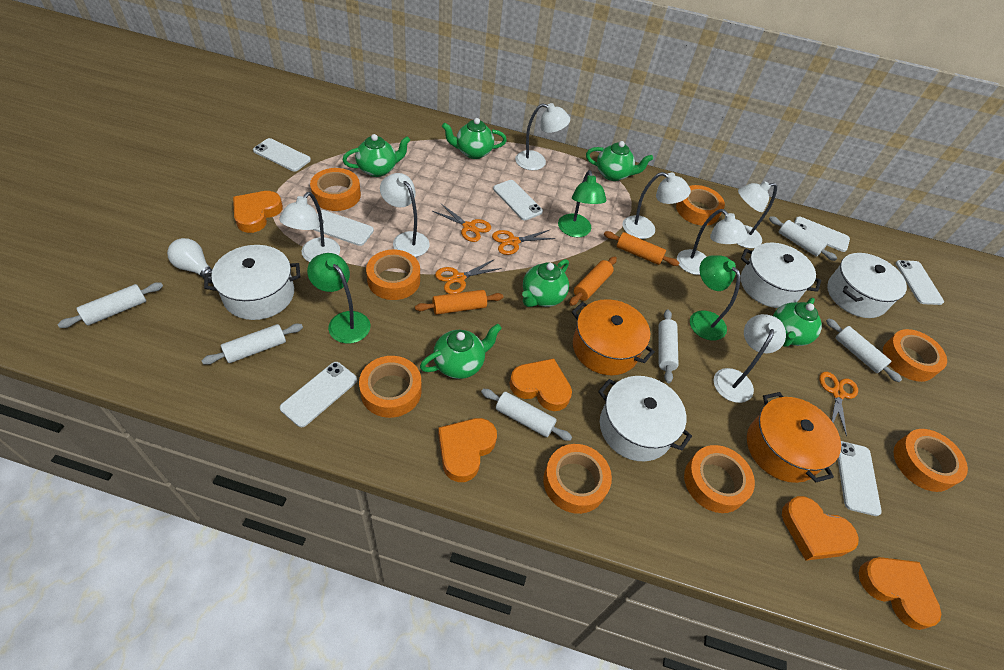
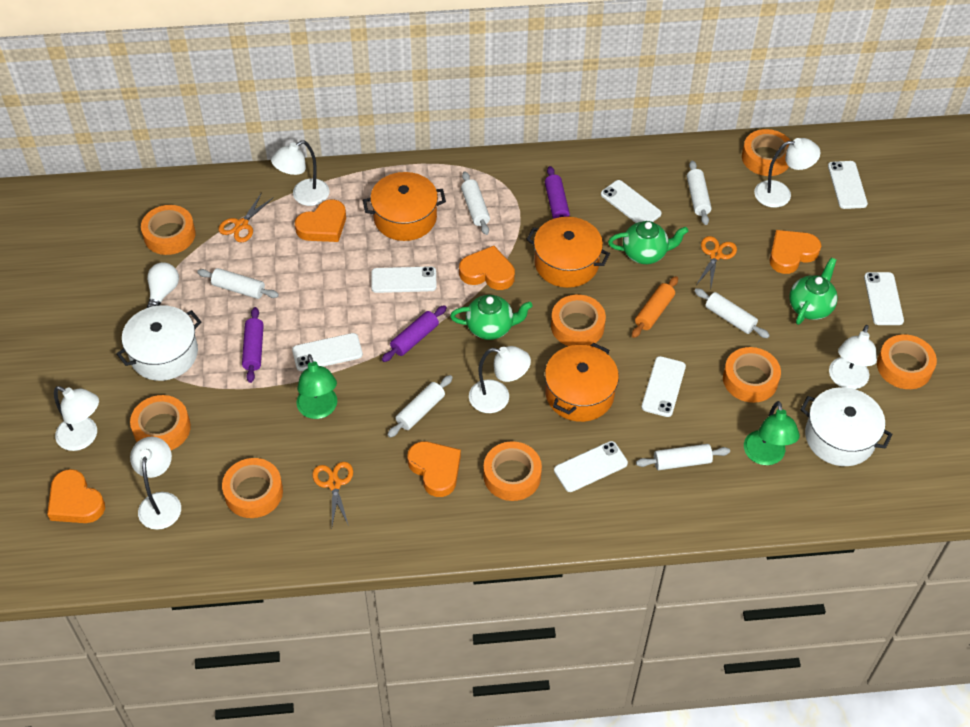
green lamp: [307,253,370,344] [558,170,606,237] [690,255,741,341] = 3 -> [296,354,337,419] [744,401,800,465] = 2
green teapot: [343,134,410,177] [420,324,502,379] [442,118,507,159] [522,259,569,307] [586,141,653,181] [773,298,822,347] = 6 -> [450,295,533,340] [608,221,688,264] [789,257,838,325] = 3
orange pot: [572,299,655,375] [747,392,841,483] = 2 -> [363,172,446,241] [526,217,610,288] [545,343,619,422] = 3
orange rolling pin: [415,290,504,315] [569,257,617,306] [604,231,679,266] = 3 -> [632,276,678,338] = 1
orange scissors: [432,204,491,242] [435,259,502,294] [492,230,556,255] [819,372,858,437] = 4 -> [218,193,274,242] [312,462,353,526] [696,236,737,287] = 3
purple rolling pin: none = 0 -> [242,307,264,383] [382,305,447,362] [545,166,570,219] = 3
white lamp: [279,192,340,262] [380,173,430,257] [515,103,570,170] [623,172,691,239] [677,209,748,275] [713,314,786,403] [737,181,777,248] = 7 -> [54,386,99,451] [130,437,181,530] [271,140,330,206] [469,346,531,413] [754,138,820,208] [829,325,877,389] = 6
white pot: [204,245,300,320] [598,376,692,461] [741,243,821,308] [827,253,907,318] = 4 -> [116,305,201,381] [800,387,893,466] = 2

